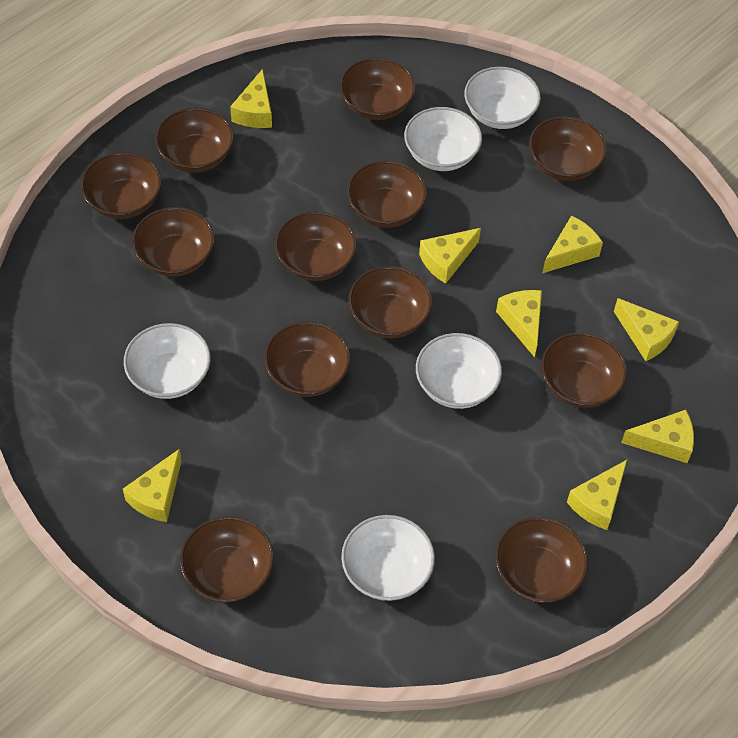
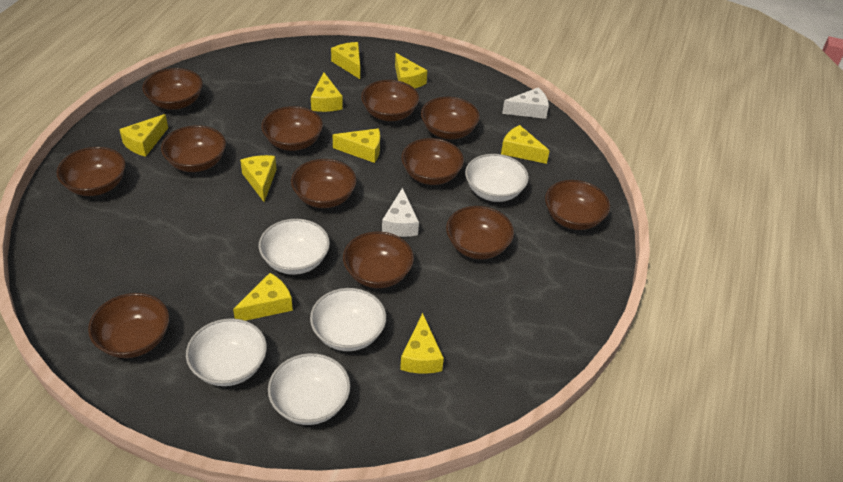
white cheese: none = 0 -> [382,188,419,237] [502,87,549,119] = 2
yellow cheese: [123,449,182,522] [230,69,272,128] [419,228,481,284] [496,290,542,357] [542,215,603,273] [567,460,627,530] [614,298,679,361] [621,410,694,463] = 8 -> [119,114,168,157] [233,273,293,321] [240,155,277,202] [311,72,343,112] [331,42,360,79] [333,128,380,163] [395,53,427,89] [400,313,444,374] [501,125,550,164] = 9

